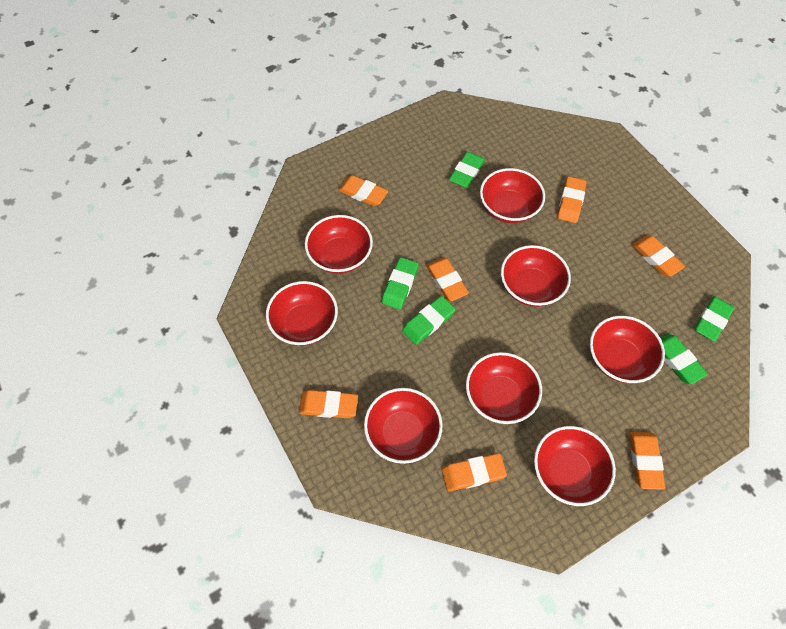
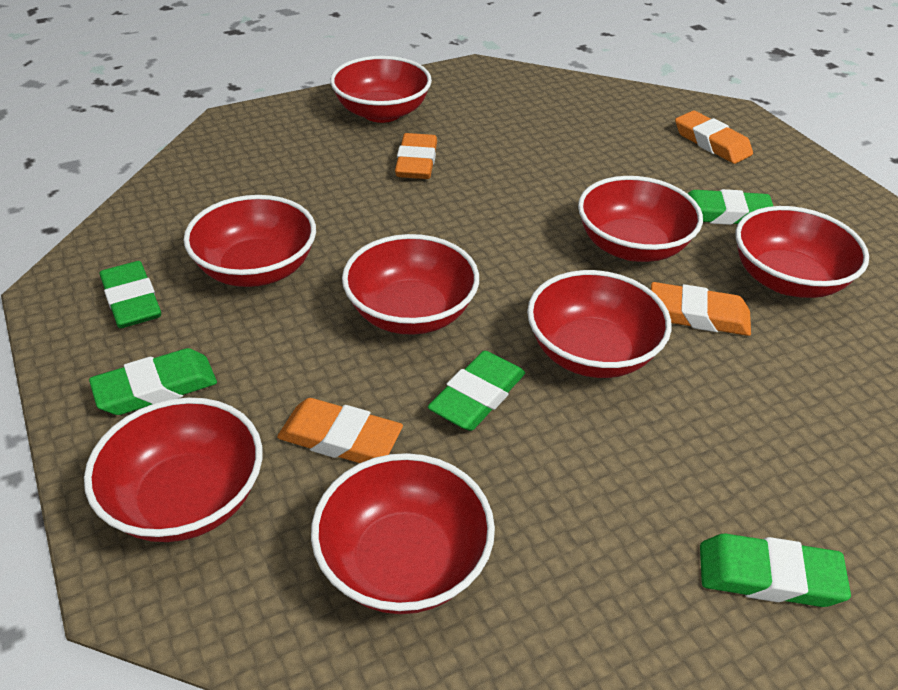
orange eraser: [299,390,358,418] [338,175,388,206] [426,258,469,301] [442,453,507,491] [558,176,586,223] [630,432,665,490] [632,236,685,277] = 7 -> [277,398,403,463] [395,133,437,179] [651,282,751,336] [675,110,753,164] = 4

